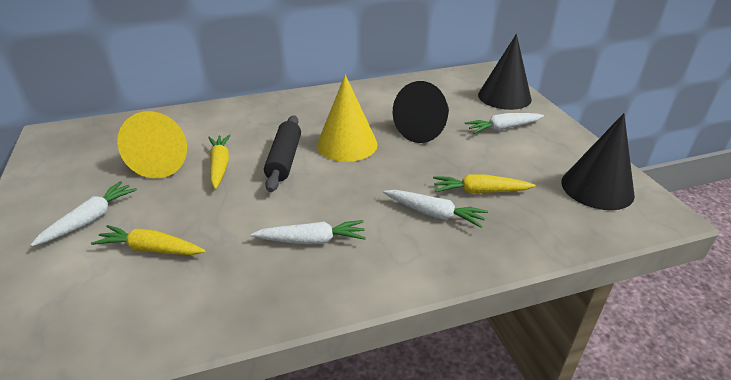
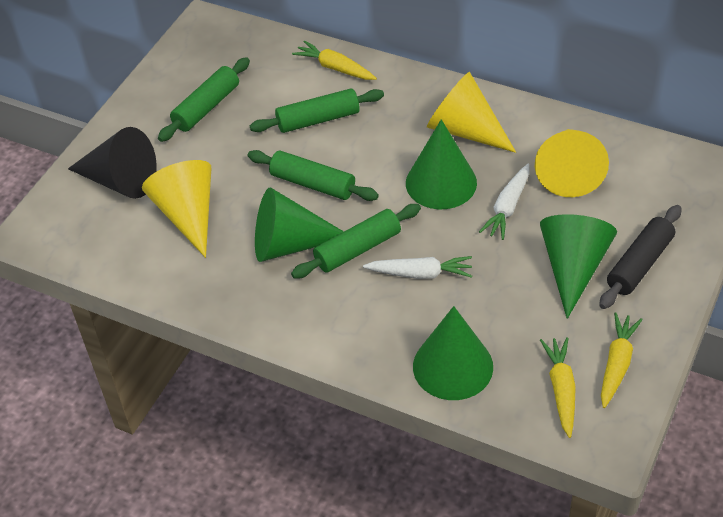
black cone: [393,81,449,143] [478,34,532,110] [561,113,635,210] = 3 -> [68,127,157,199] = 1
green cone: none = 0 -> [255,187,344,262] [406,119,477,209] [413,306,493,400] [540,214,617,319] = 4
green rolling pin: none = 0 -> [158,57,250,142] [248,150,379,201] [250,89,384,133] [291,204,421,279] = 4
white carrot: [30,181,137,247] [251,220,366,245] [383,190,488,228] [465,113,544,134] = 4 -> [363,256,472,279] [479,164,530,240] = 2
yellow cone: [117,111,187,178] [317,75,377,162] = 2 -> [142,160,211,258] [427,72,516,153] [535,129,609,197] = 3

